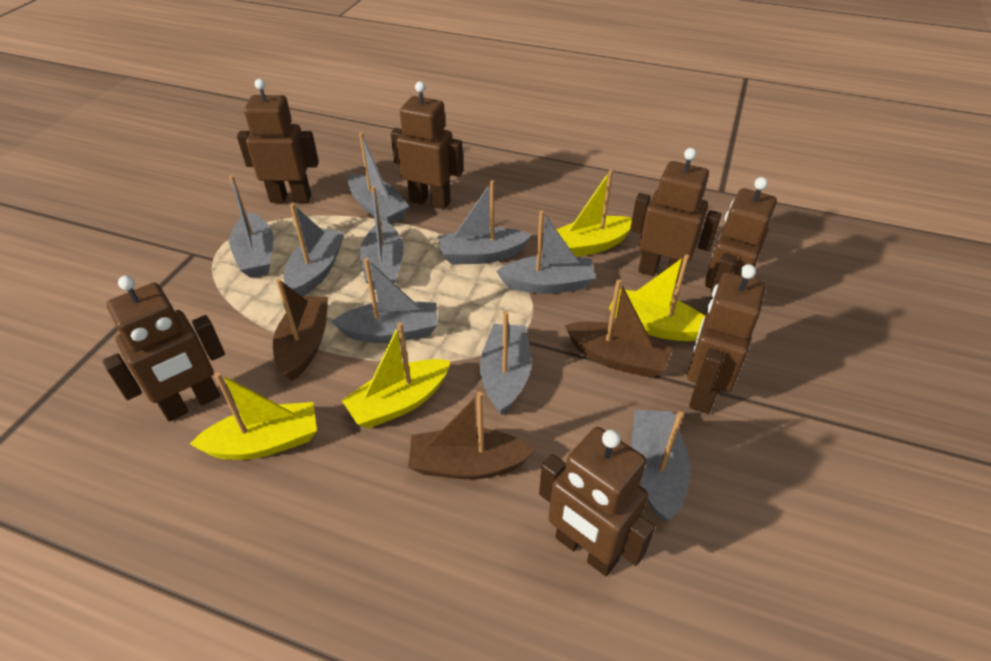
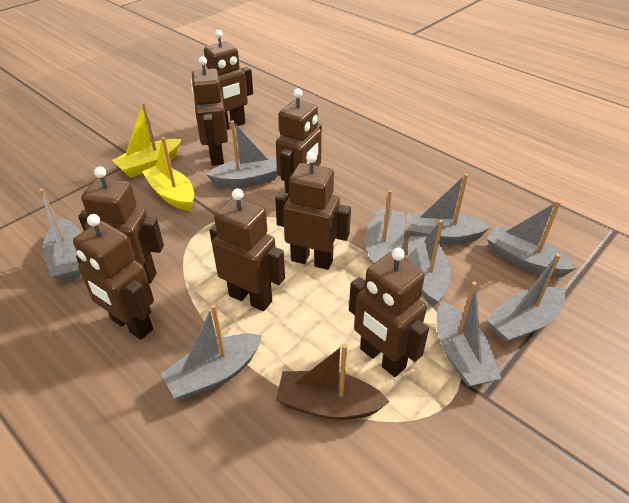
brown boat: [273,279,328,381] [408,392,535,479] [565,279,673,378] = 3 -> [276,344,389,420] = 1
brown robot: [103,275,225,422] [237,79,319,203] [391,82,463,209] [539,427,655,576] [630,148,721,283] [687,264,766,414] [705,177,777,313] = 7 -> [73,214,154,340] [78,167,164,284] [191,56,228,166] [204,30,253,130] [209,188,285,311] [275,152,351,270] [276,88,322,194] [349,248,429,377] = 8
yellow boat: [190,372,317,460] [341,322,451,429] [556,170,632,257] [609,254,705,341] = 4 -> [112,102,181,178] [142,137,194,211] = 2

